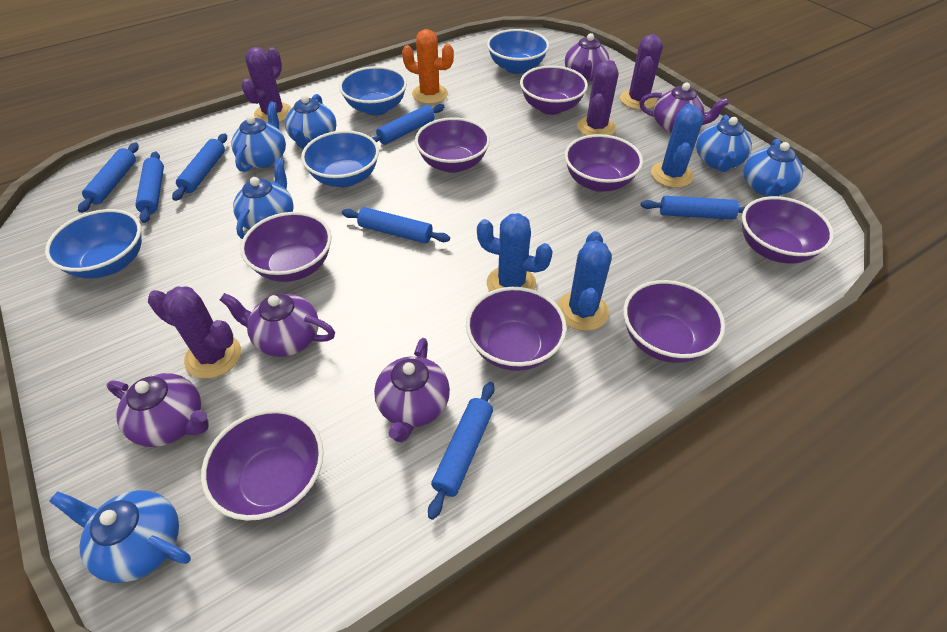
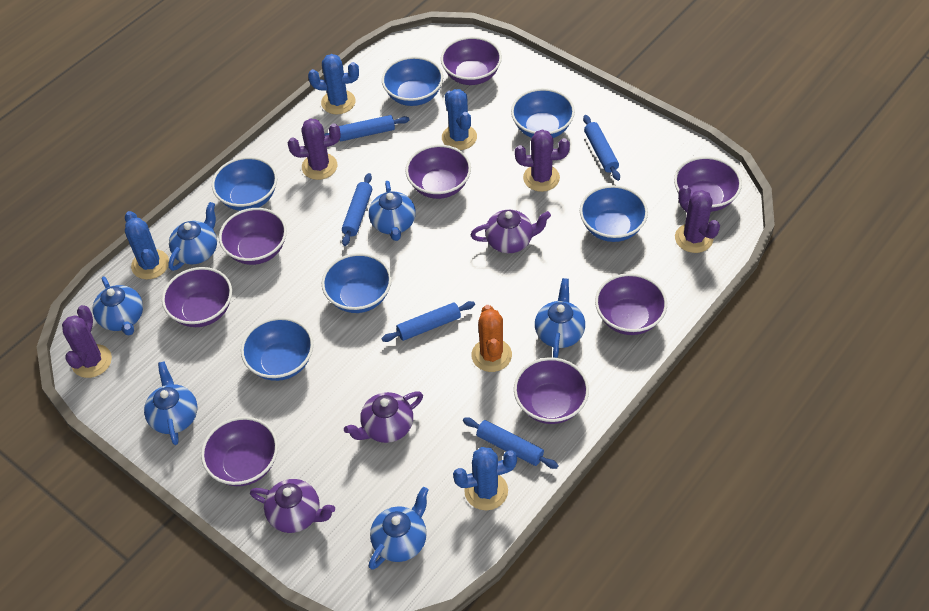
blue bowl: [45,209,142,279] [301,130,379,187] [339,66,407,115] [487,29,549,74] = 4 -> [212,157,277,211] [241,317,313,381] [322,253,392,313] [382,56,443,106] [511,88,575,138] [580,185,648,242] = 6
blue cactus: [477,213,553,291] [557,231,612,331] [651,104,704,188] = 3 -> [125,211,169,279] [308,54,359,114] [442,89,477,150] [453,447,517,510] = 4
blue rolling pin: [78,143,139,213] [135,151,164,223] [172,133,227,201] [342,207,450,244] [371,104,444,145] [428,382,494,520] [641,196,745,220] = 7 -> [324,115,409,141] [342,173,372,246] [381,301,475,342] [463,417,559,469] [583,115,620,181] = 5
purple teapot: [107,373,209,447] [220,293,335,357] [374,338,450,442] [565,33,609,82] [639,83,729,133] = 5 -> [250,479,335,533] [344,392,423,443] [470,210,551,253] = 3

